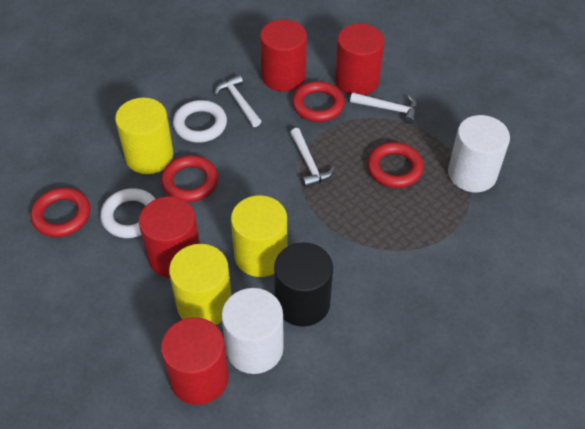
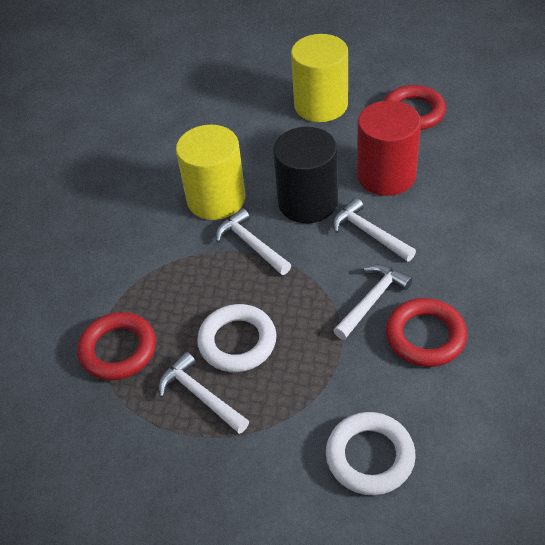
red cylinder: [139,196,200,278] [161,317,229,405] [260,19,307,92] [335,24,385,95] = 4 -> [357,100,421,196] = 1
red ring: [30,187,91,237] [161,155,218,202] [292,81,345,122] [367,142,424,188] = 4 -> [77,312,156,380] [384,85,446,130] [386,298,467,367] = 3
white cylinder: [221,288,284,374] [448,115,510,192] = 2 -> none = 0
white hammer: [214,75,261,127] [290,128,335,188] [350,92,417,124] = 3 -> [158,352,249,434] [216,208,291,275] [333,198,416,262] [333,264,413,340] = 4
yellow cylinder: [115,98,174,174] [169,244,232,325] [231,195,287,277] = 3 -> [176,125,246,220] [291,34,348,122] = 2

